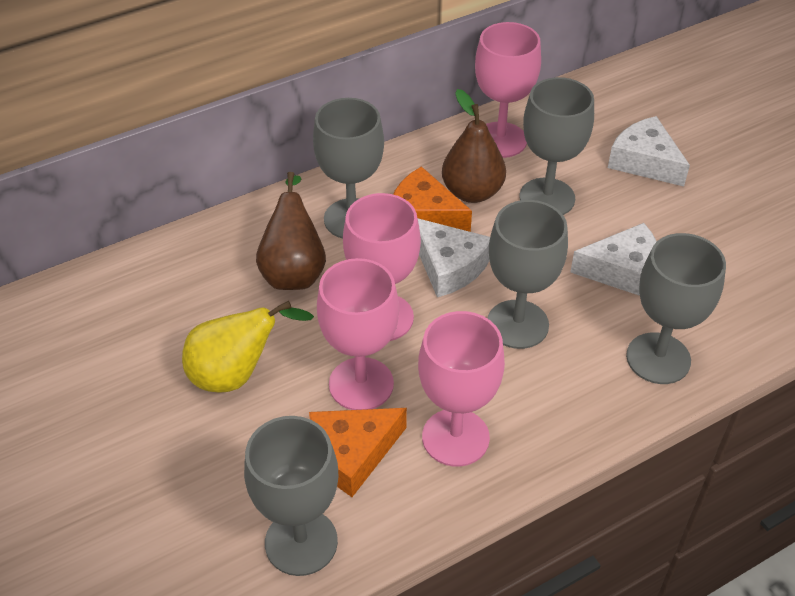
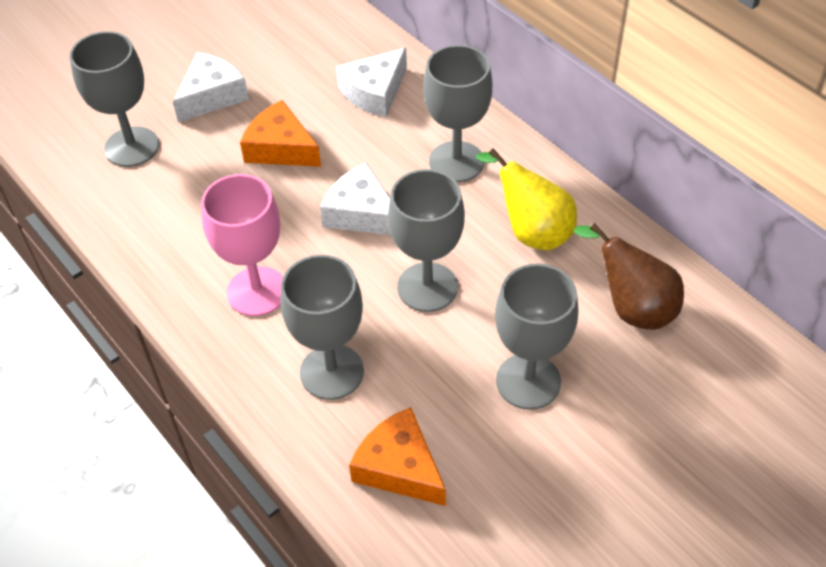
brown pear: [256,172,326,290] [442,89,506,203] = 2 -> [574,223,684,330] = 1
pink goblet: [317,258,399,410] [343,193,421,341] [418,311,505,467] [475,22,541,158] = 4 -> [201,174,283,316] = 1

